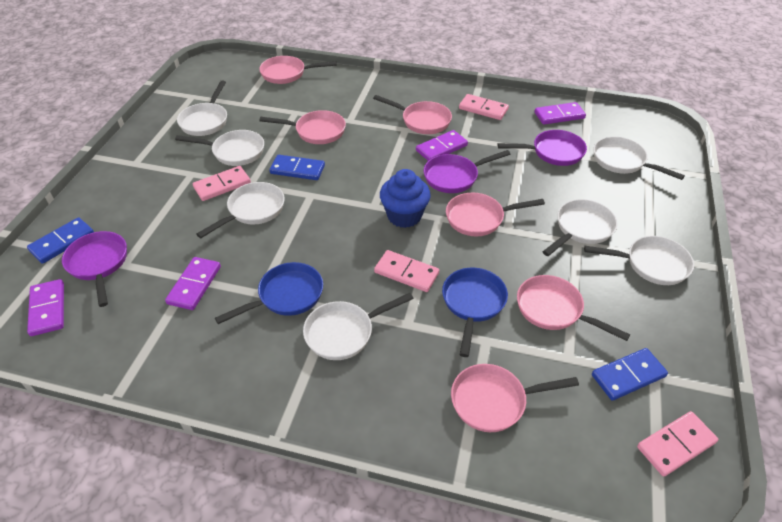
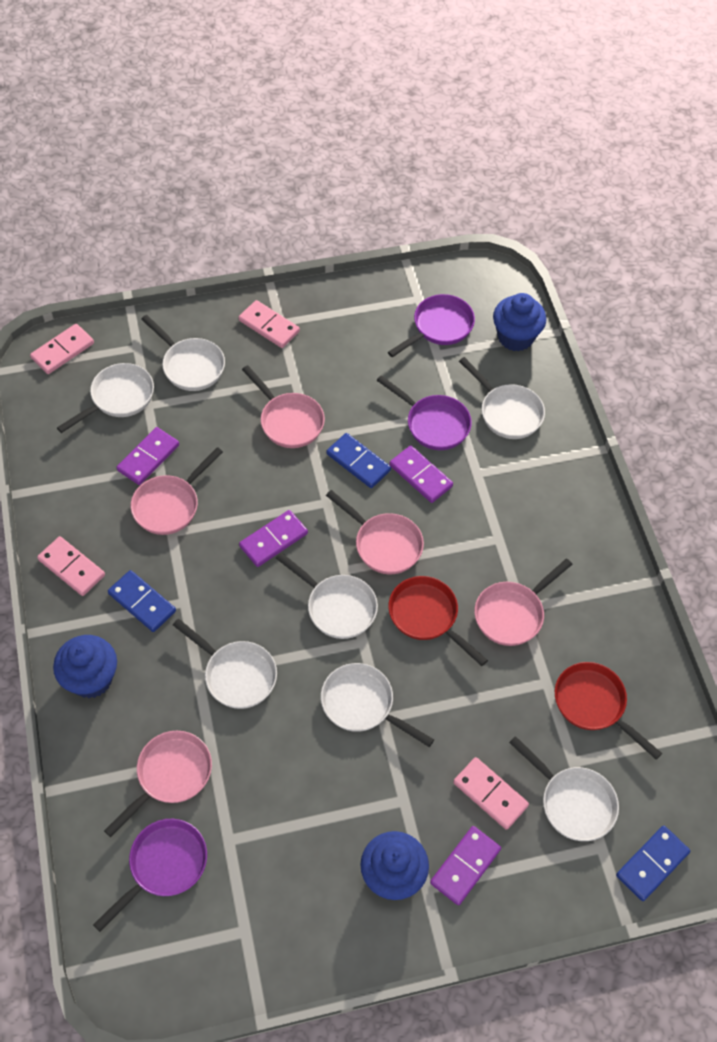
blue cupcake: [380,169,431,228] = 1 -> [53,635,117,698] [361,831,429,900] [493,293,546,351] = 3
blue pan: [215,262,323,324] [442,267,508,357] = 2 -> none = 0
pink pan: [259,56,337,84] [259,110,346,144] [373,95,452,134] [446,193,545,236] [451,364,579,432] [517,275,630,341] = 6 -> [104,731,212,837] [131,447,223,535] [242,365,325,448] [326,490,424,574] [474,558,573,646] = 5
red pan: none = 0 -> [388,576,488,666] [555,662,662,760] = 2

